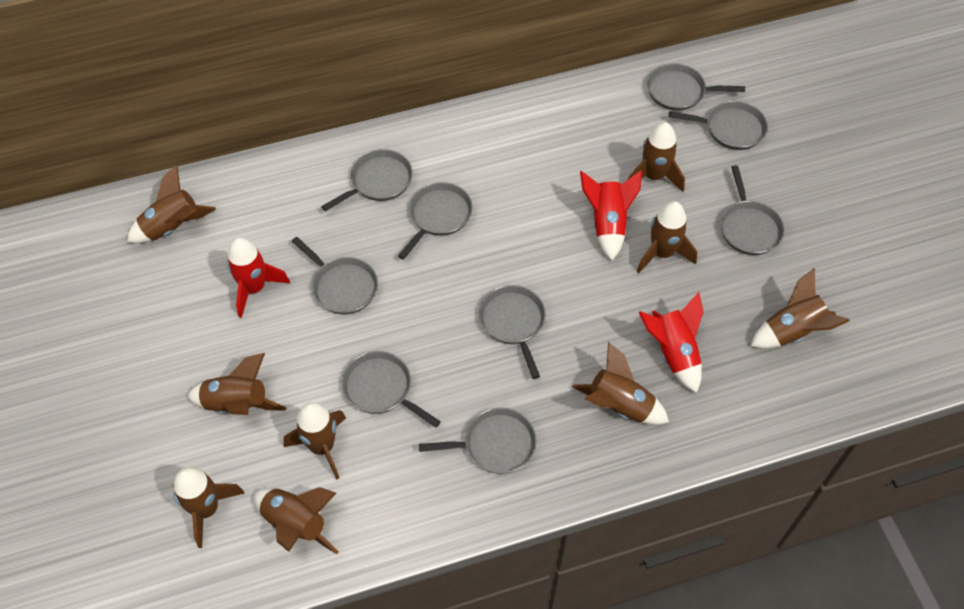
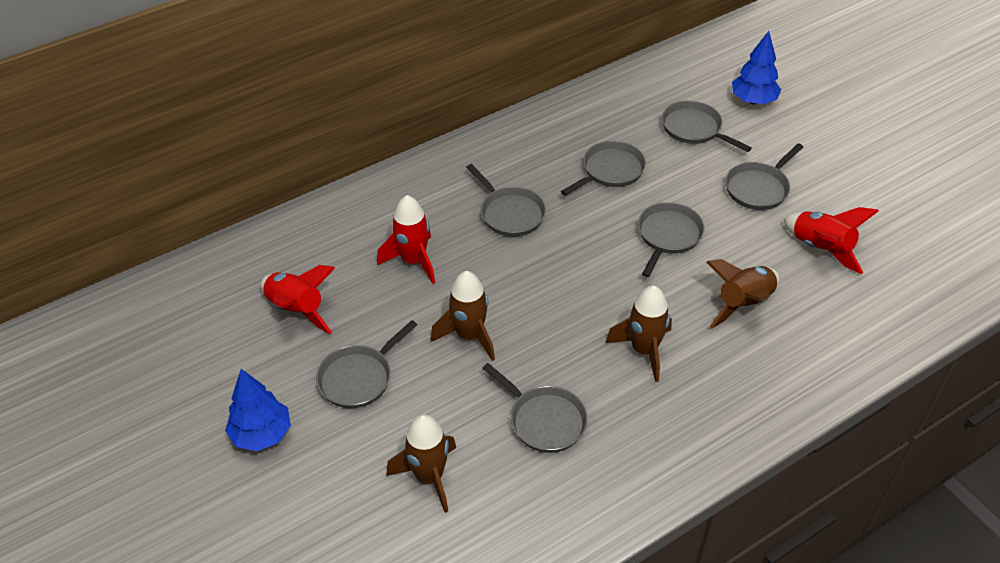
blue tree: none = 0 -> [225,369,291,452] [732,31,781,105] = 2
brown rocket: [127,165,216,244] [172,467,244,548] [187,353,287,415] [254,487,339,554] [283,402,346,480] [572,342,669,425] [628,122,685,192] [637,201,697,273] [750,268,850,349] = 9 -> [386,415,456,513] [431,271,495,361] [605,286,672,382] [706,259,780,328] = 4
grey pan: [292,237,378,314] [321,149,413,211] [342,351,441,428] [398,182,473,260] [419,407,537,474] [479,285,546,379] [647,63,745,111] [669,101,768,150] [721,165,784,255] = 9 -> [316,320,417,408] [466,164,546,237] [483,363,588,453] [561,141,646,196] [638,202,705,277] [662,100,752,152] [725,143,803,210] = 7

